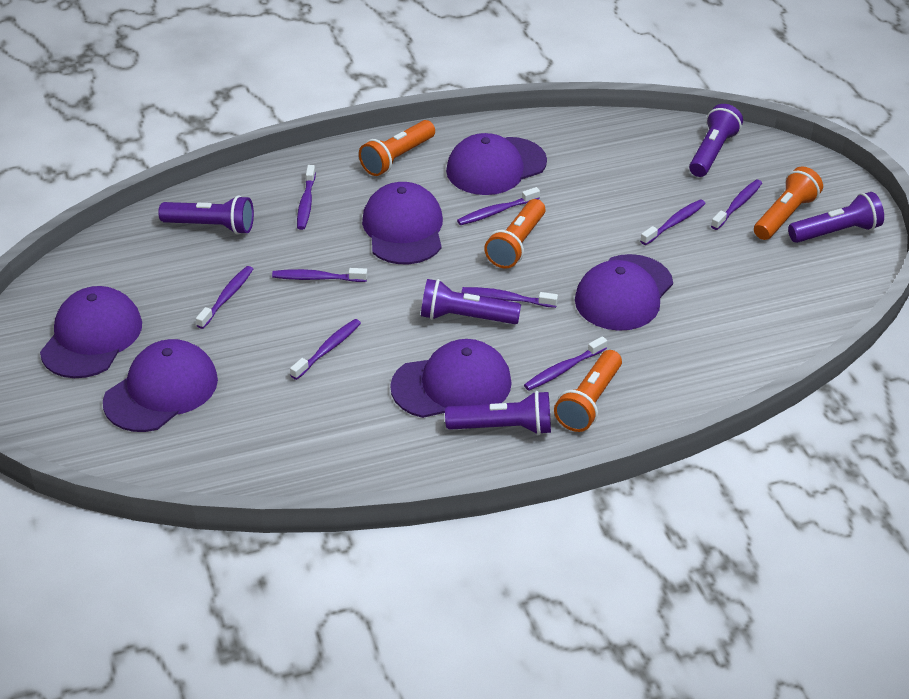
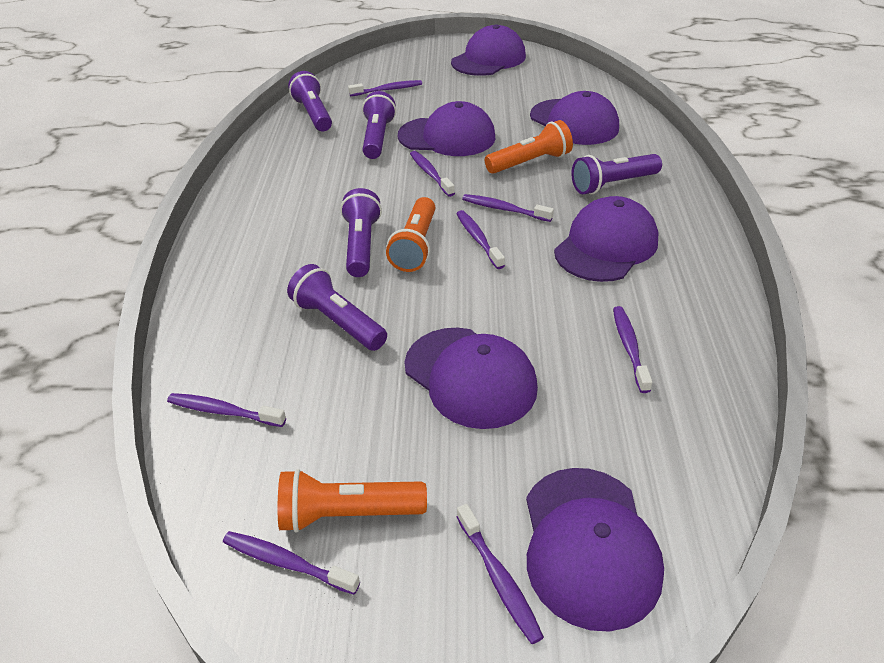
orange flashlight: [359,120,435,176] [484,199,545,268] [554,350,622,432] [754,166,823,240] = 4 -> [278,469,427,533] [386,197,436,272] [485,120,573,174] = 3
purple toothbrush: [196,266,253,329] [272,268,368,282] [290,319,361,380] [297,165,316,230] [457,187,540,225] [461,287,558,308] [524,336,607,391] [640,199,706,245] [711,180,762,230] = 9 -> [167,393,286,427] [223,531,360,595] [348,80,422,96] [410,151,455,197] [456,210,505,269] [457,504,544,644] [462,194,554,222] [613,306,652,393] = 8

